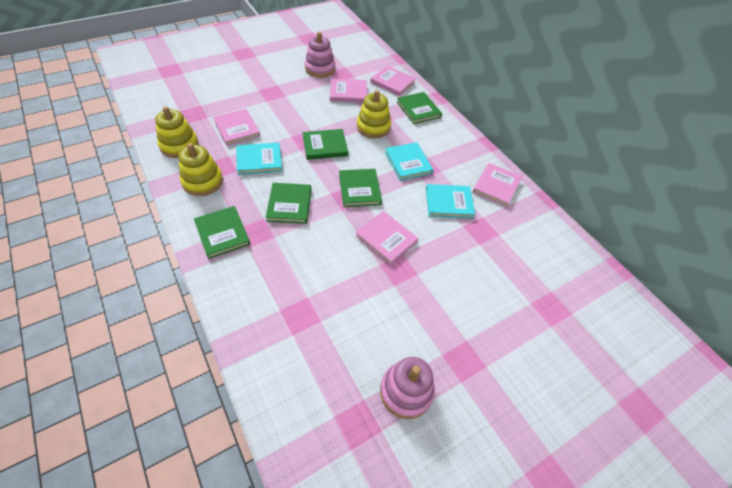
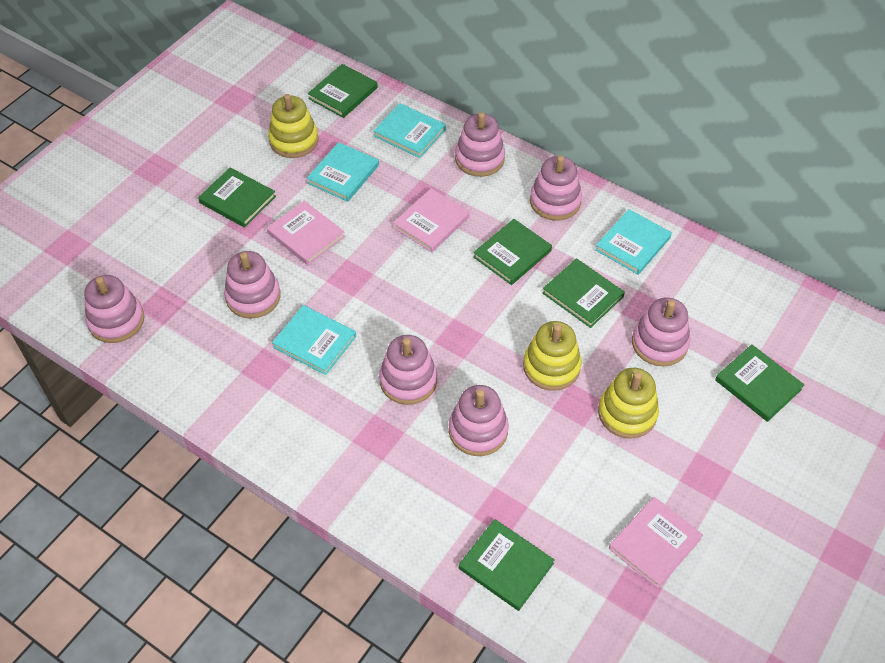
green book: [194,206,250,259] [266,183,311,224] [302,129,348,160] [339,169,382,207] [397,92,442,124] = 5 -> [198,167,276,228] [308,64,378,118] [459,519,555,611] [473,219,552,285] [543,258,625,328] [715,344,804,422] = 6
pink book: [213,109,260,146] [330,78,367,103] [355,211,418,265] [370,65,416,96] [473,163,522,207] = 5 -> [267,201,345,265] [393,188,470,252] [609,497,703,589] = 3
pink stacking toy: [305,32,335,78] [380,357,435,419] = 2 -> [84,275,144,343] [224,251,281,319] [379,335,437,405] [449,385,509,456] [455,112,505,177] [530,155,582,221] [632,298,690,367] = 7
turquoise book: [236,142,282,175] [385,142,434,181] [426,184,475,218] = 3 -> [272,305,356,375] [307,142,379,202] [373,103,446,158] [595,209,672,275] = 4

